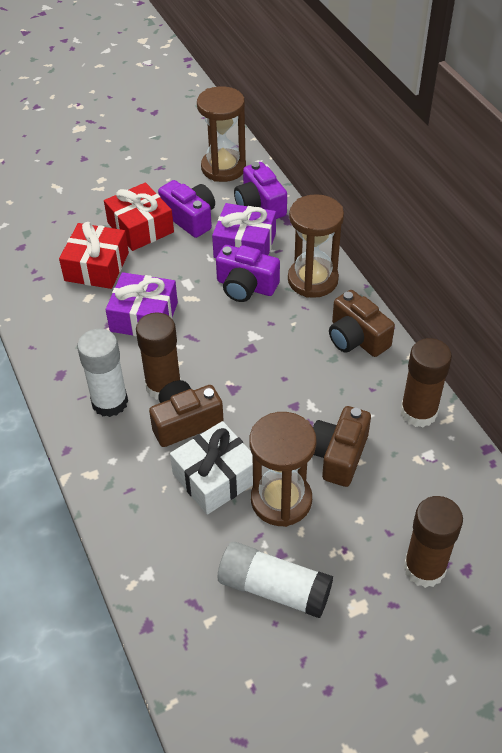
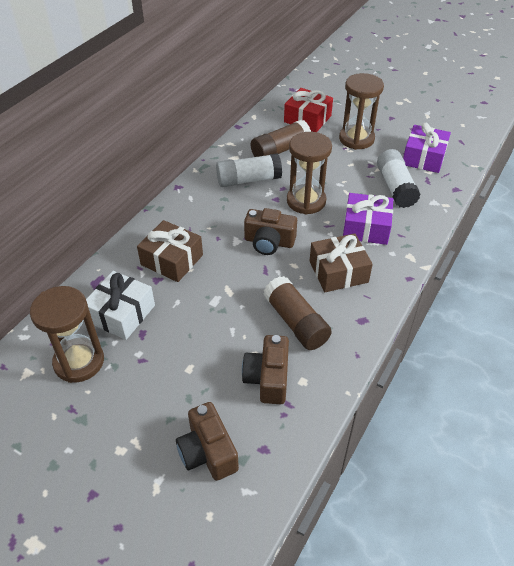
brown gift: none = 0 -> [137,220,203,282] [310,233,373,292] = 2
brown glue stick: [136,312,181,400] [400,338,452,427] [404,496,463,588] = 3 -> [251,119,311,157] [263,276,332,350] = 2
purple camera: [158,180,215,238] [216,245,280,302] [234,162,287,219] = 3 -> none = 0
red gift: [59,222,129,289] [104,182,174,251] = 2 -> [284,88,333,132] = 1

